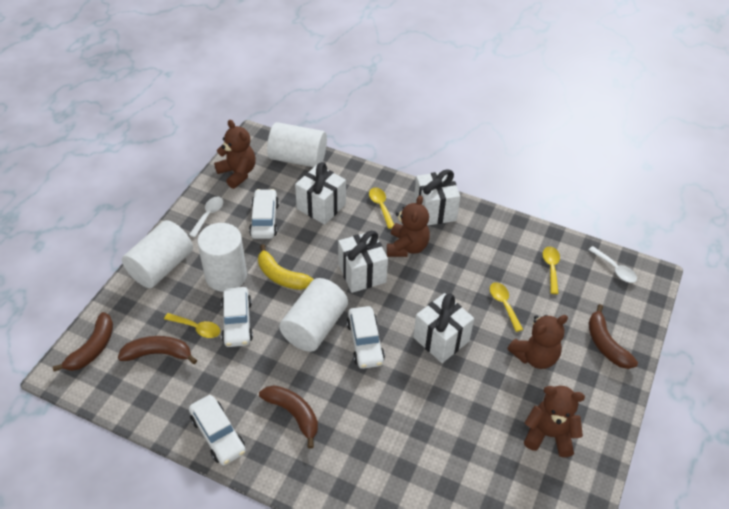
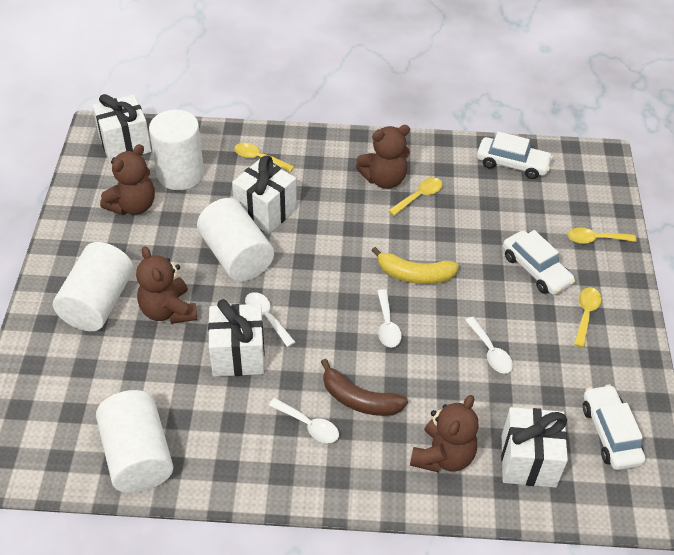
brown banana: [53,312,113,372] [118,336,197,364] [259,385,318,449] [588,304,638,369] = 4 -> [321,359,408,416] = 1
white car: [189,395,246,465] [221,287,253,347] [249,189,279,239] [347,306,385,369] = 4 -> [477,132,553,179] [503,230,575,295] [583,384,646,470] = 3
white spoon: [189,197,223,238] [589,246,637,283] = 2 -> [245,292,295,347] [268,398,339,443] [377,289,402,347] [465,317,513,374] = 4

